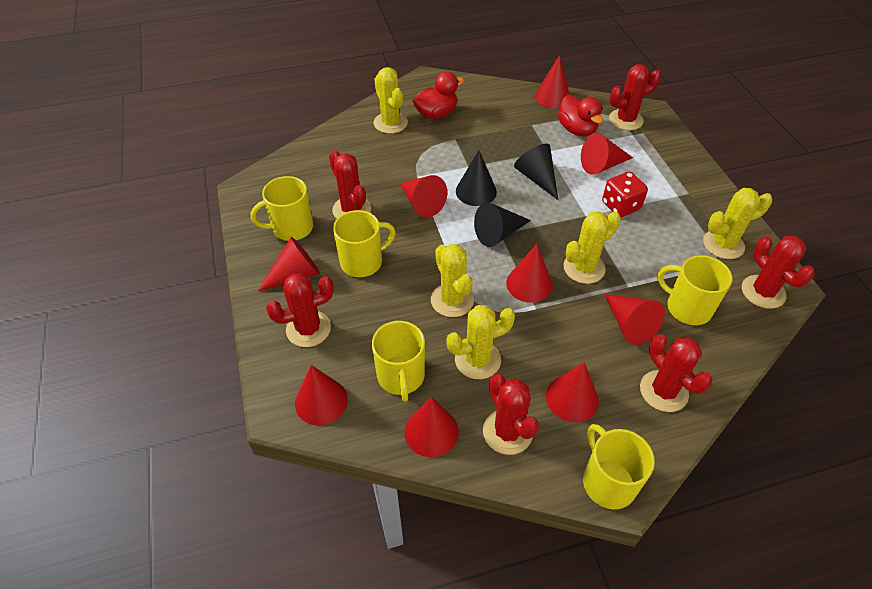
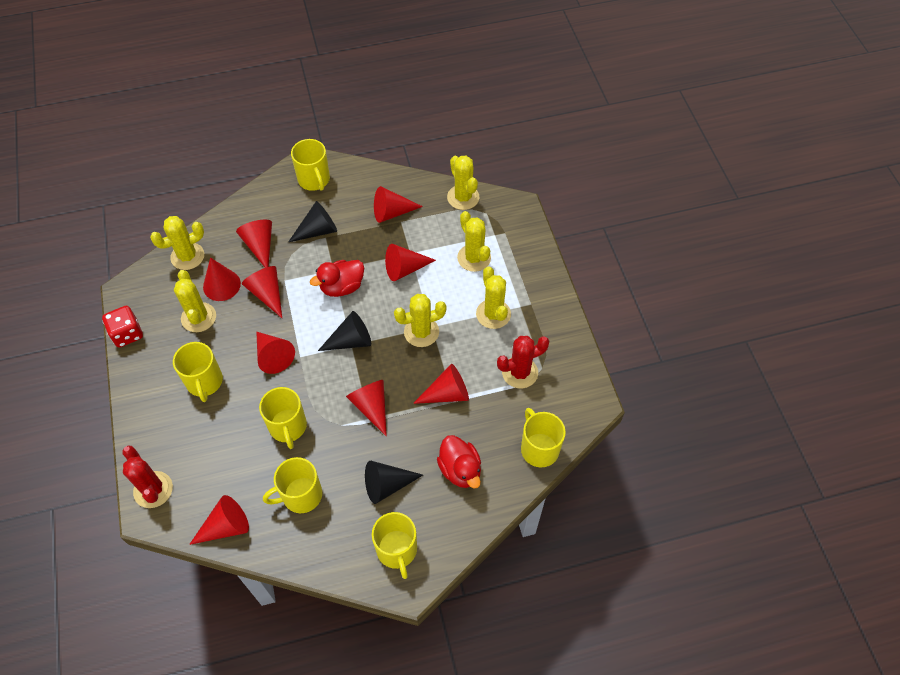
red cactus: [266,274,334,347] [329,150,371,219] [483,374,539,455] [609,64,661,130] [640,334,713,412] [742,236,815,309] = 6 -> [122,446,173,508] [497,336,549,388] = 2
yellow cactus: [373,67,408,134] [431,244,474,317] [446,305,515,379] [564,211,621,284] [703,188,772,259] = 5 -> [150,216,204,270] [174,270,216,332] [394,294,446,347] [447,156,479,210] [457,211,491,272] [476,266,511,329] = 6
yellow mug: [251,176,313,241] [333,210,395,277] [372,321,425,402] [583,424,655,509] [658,255,732,325] = 5 -> [173,342,223,402] [259,387,307,449] [263,457,322,513] [291,139,330,191] [372,512,417,579] [521,408,566,467] = 6

